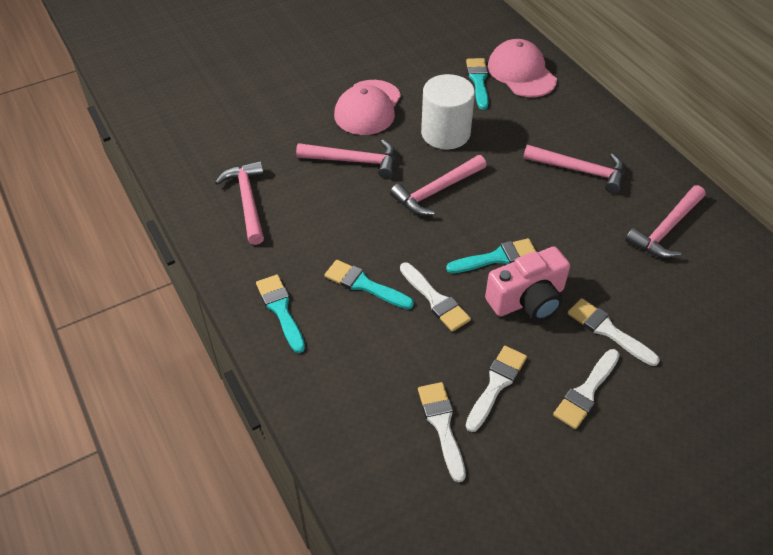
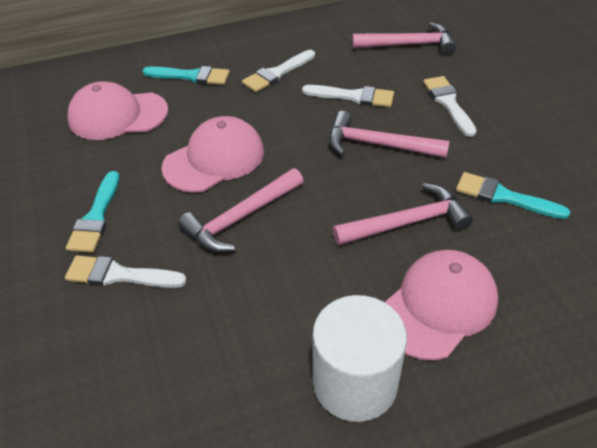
pink camera: [485,247,570,321] = 1 -> none = 0
pink cap: [334,80,401,135] [488,39,557,97] = 2 -> [67,81,168,140] [161,116,264,193] [385,250,498,361] = 3
pink hammer: [215,161,264,245] [296,139,396,179] [390,155,487,216] [523,145,624,194] [625,185,705,258] = 5 -> [178,168,303,253] [329,111,450,158] [333,183,473,246] [352,22,456,55] = 4
turquoise brush: [256,274,305,353] [325,260,414,309] [446,238,536,273] [466,58,489,110] = 4 -> [66,171,120,253] [143,66,230,85] [456,172,570,219] = 3
white brush: [400,263,471,332] [418,382,466,482] [466,346,527,432] [553,349,620,429] [567,298,660,366] = 5 -> [65,255,187,288] [242,50,315,92] [302,85,394,107] [423,76,477,137] = 4

